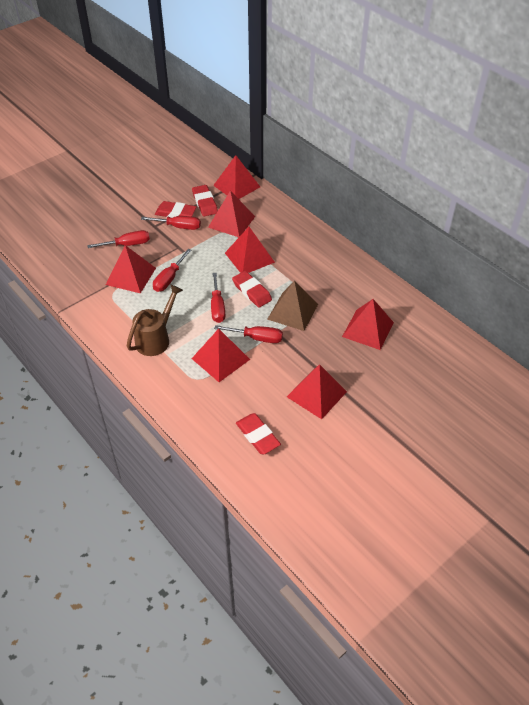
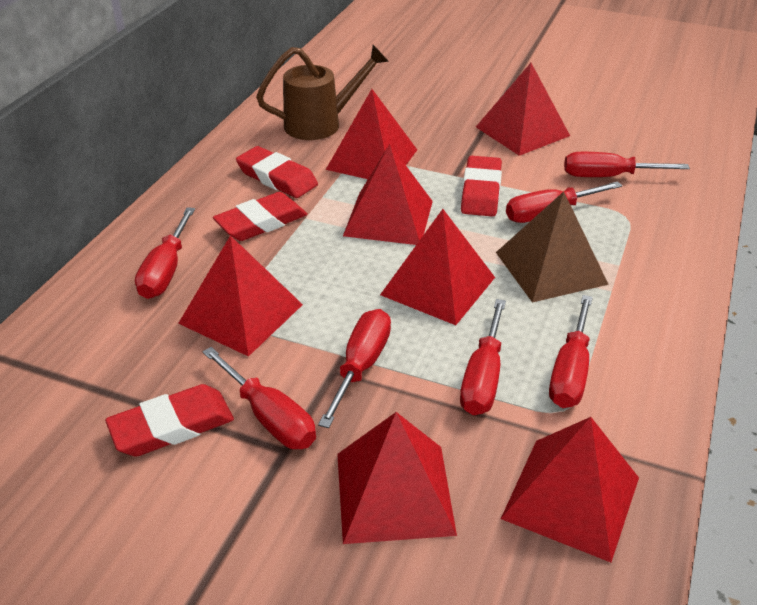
red screwdriver: [87,230,150,248] [141,216,201,230] [153,249,191,292] [211,273,225,323] [214,325,283,343] = 5 -> [135,207,195,299] [203,347,316,449] [318,309,391,428] [460,299,506,415] [506,181,622,223] [549,295,593,408] [564,152,690,177] = 7

